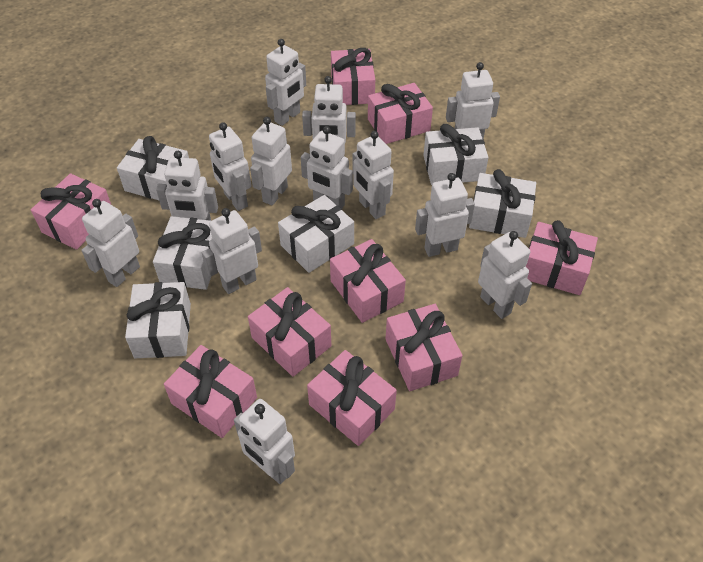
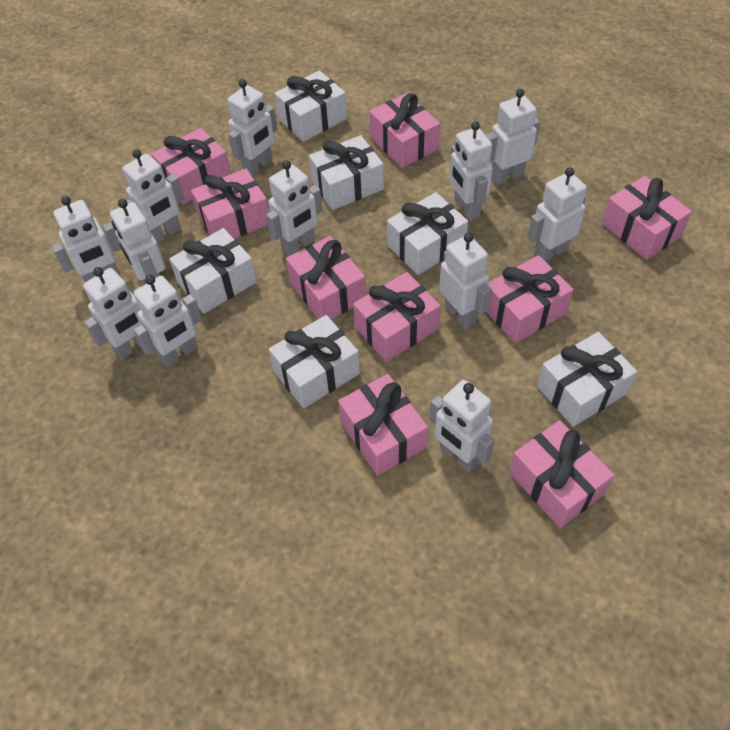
white robot: [81,199,140,287] [156,151,218,221] [202,208,262,294] [209,122,251,211] [234,399,295,484] [250,117,292,205] [265,39,306,126] [301,126,353,209] [302,76,356,156] [352,131,394,219] [415,173,475,257] [446,62,500,139] [478,231,532,319] = 13 -> [52,196,121,282] [83,267,142,360] [110,199,166,280] [122,149,184,243] [133,275,202,367] [227,79,277,176] [266,160,323,256] [430,380,494,472] [439,233,491,329] [449,122,493,220] [486,89,540,185] [527,168,587,262] = 12

